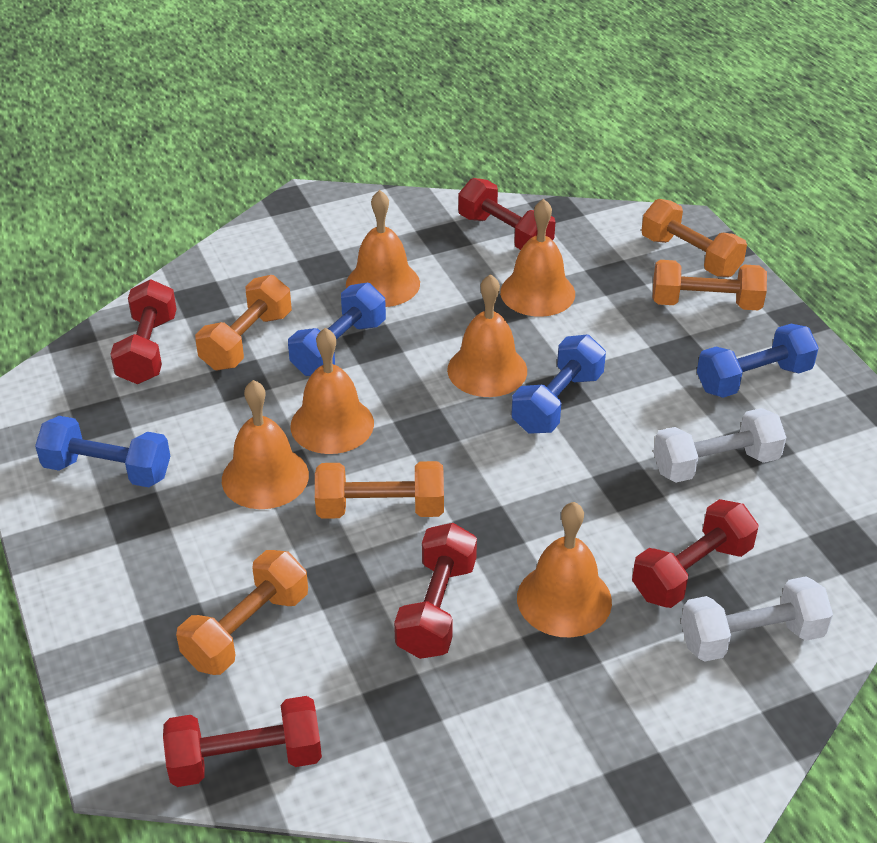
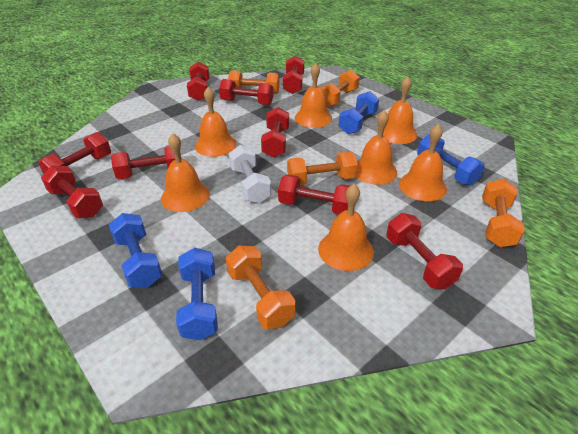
orange bell: [222,380,309,509] [290,328,374,454] [346,190,420,307] [447,274,527,397] [500,199,575,317] [517,502,612,638] = 6 -> [161,133,210,212] [195,87,236,157] [295,63,332,128] [318,184,374,271] [356,110,397,185] [377,76,417,144] [399,124,447,201] = 7
red dumbbell: [110,279,177,384] [163,696,322,787] [394,523,477,659] [458,178,555,250] [632,499,758,608] = 5 -> [38,132,111,174] [41,165,103,218] [111,146,182,179] [187,62,210,101] [219,79,273,105] [261,107,289,158] [278,174,349,215] [283,56,304,94] [386,213,463,289] = 9
white dumbbell: [653,408,787,483] [681,576,833,662] = 2 -> [229,145,271,203] = 1

